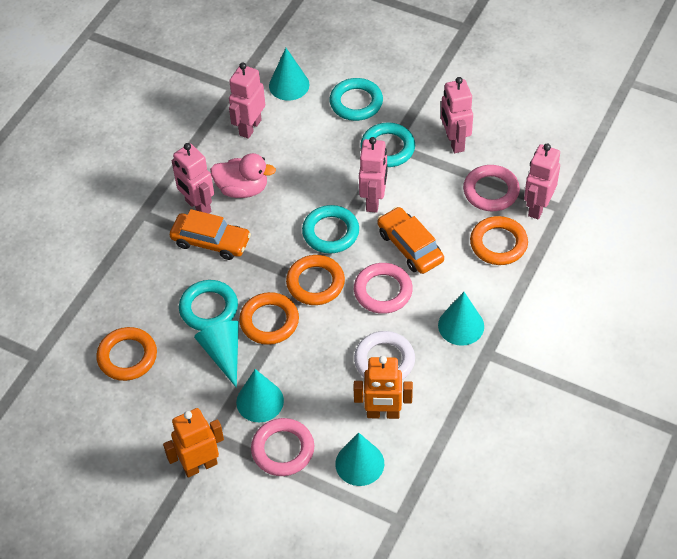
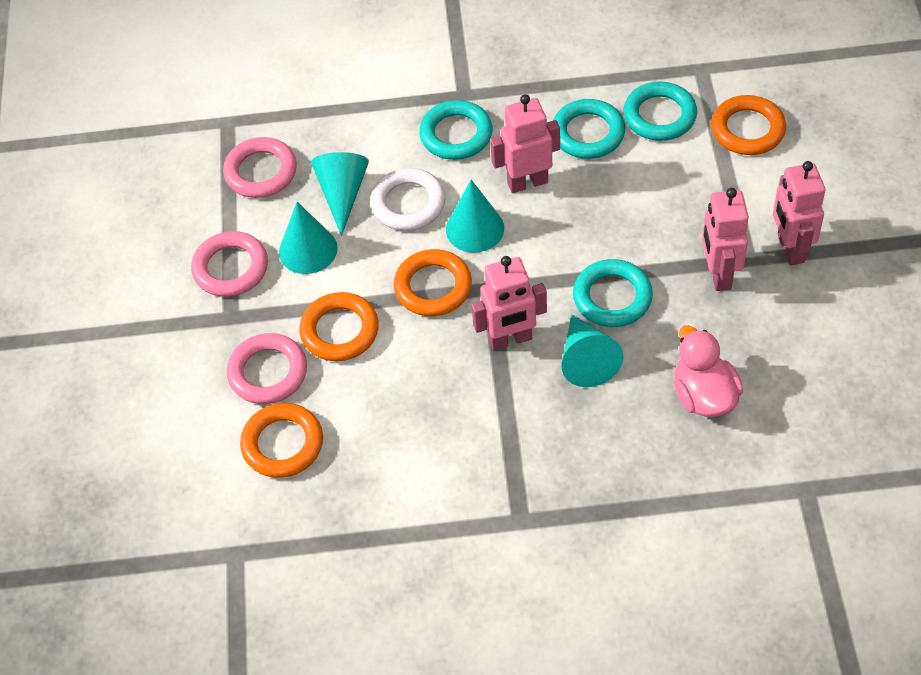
orange car: [170,209,251,260] [377,207,444,274] = 2 -> none = 0
orange robot: [163,408,224,477] [354,356,413,419] = 2 -> none = 0
pink robot: [172,143,214,214] [229,62,265,139] [359,137,387,213] [441,77,473,153] [524,143,560,219] = 5 -> [471,256,547,351] [490,94,560,193] [702,188,749,291] [773,161,825,266] = 4
turquoise cone: [194,321,239,388] [236,369,284,422] [269,48,309,101] [335,433,384,486] [438,292,484,346] = 5 -> [279,202,338,274] [311,152,369,236] [446,180,504,253] [561,314,623,387] = 4

